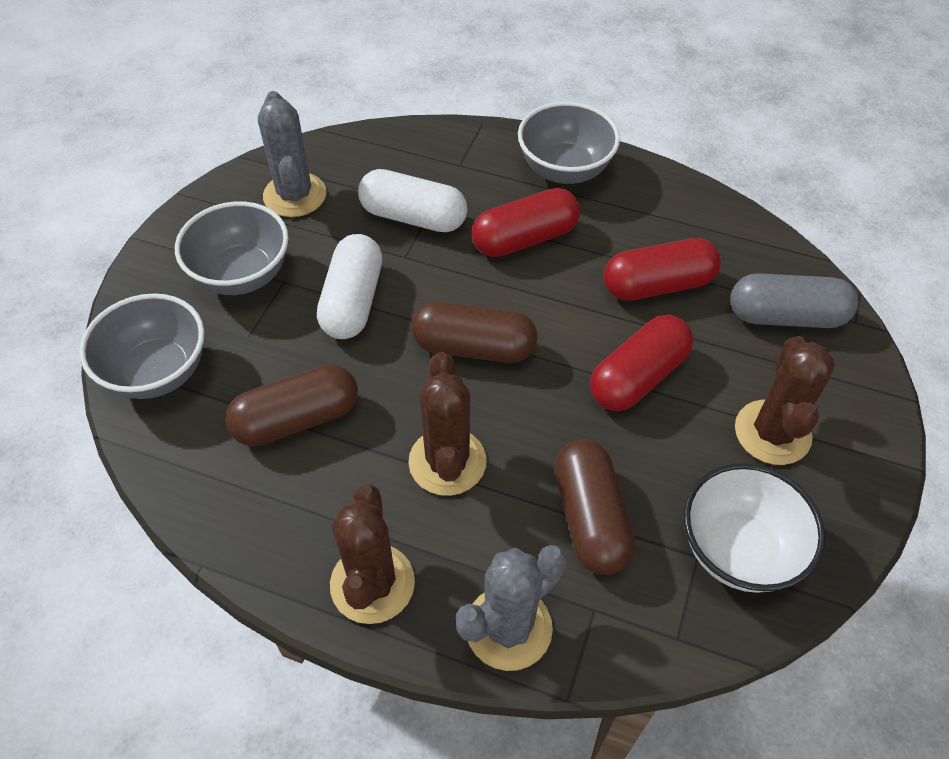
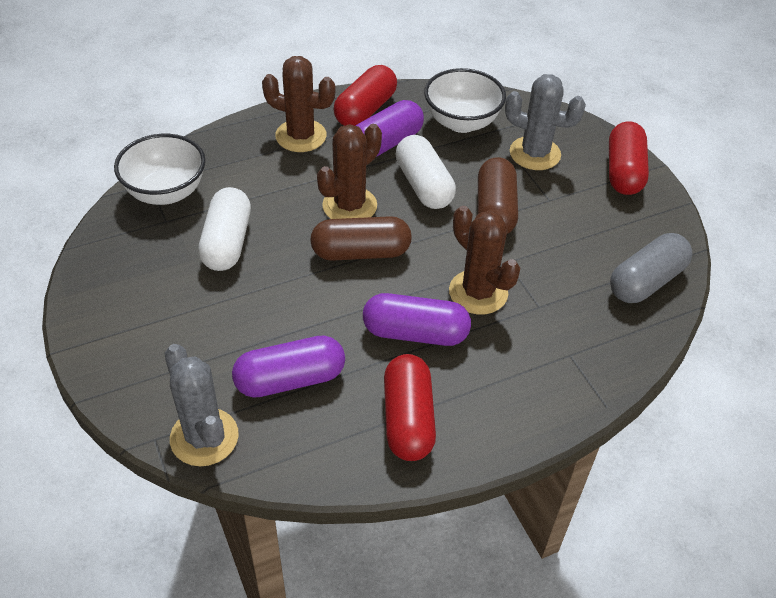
brown capsule: [225,364,358,446] [411,301,537,363] [555,439,635,575] = 3 -> [310,216,412,261] [478,157,518,234] = 2
grey bowl: [79,293,204,399] [175,201,289,295] [518,102,620,184] = 3 -> none = 0
purple capsule: none = 0 -> [232,335,345,398] [355,100,424,157] [363,293,471,346] = 3
white bowl: [684,463,825,593] = 1 -> [114,134,205,205] [424,68,506,133] = 2

